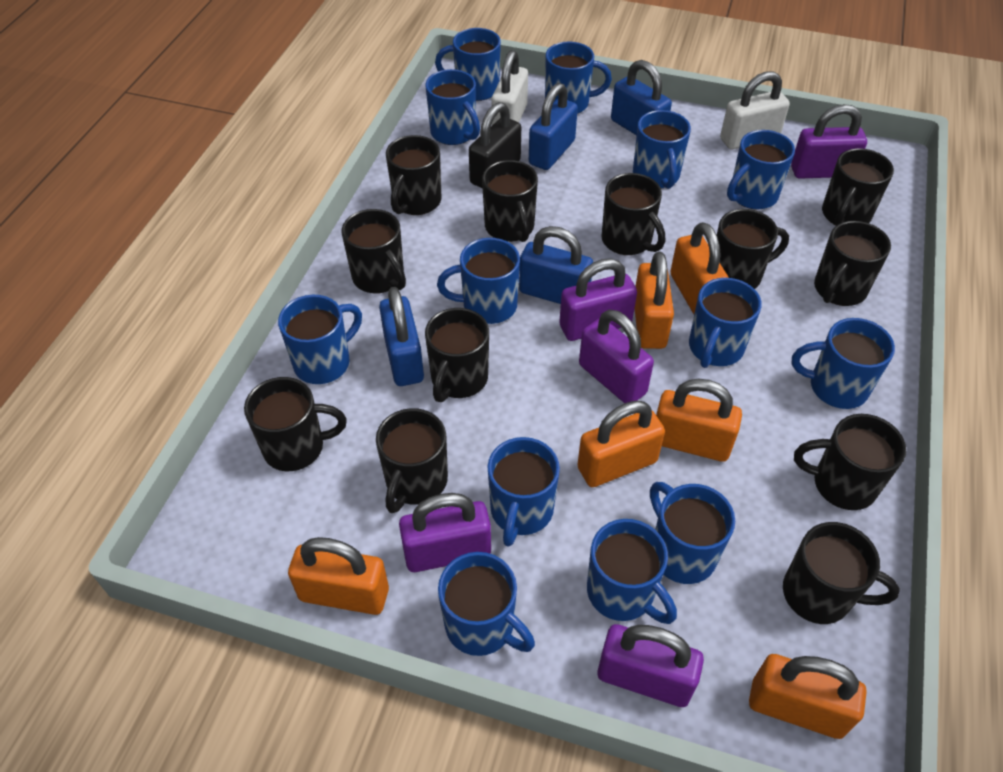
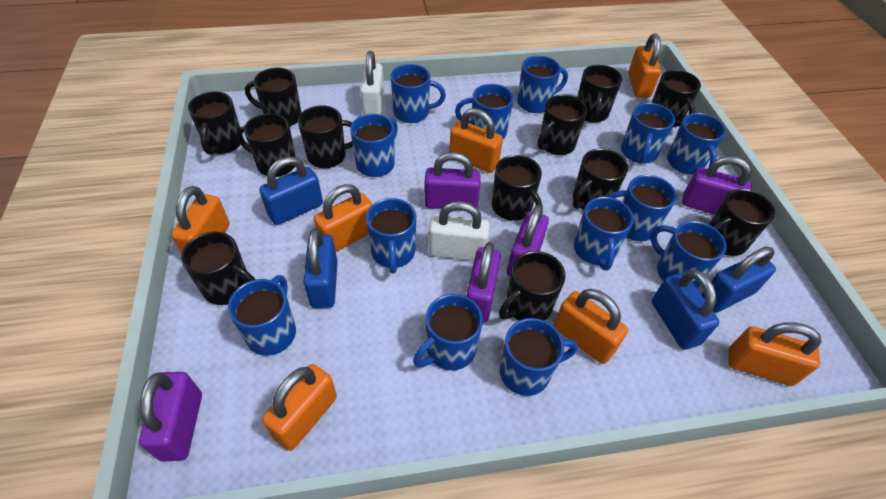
black padlock: [469,102,521,188] = 1 -> none = 0
orange padlock: [288,537,389,615] [577,401,665,487] [635,251,674,349] [656,378,742,462] [670,222,729,314] [749,654,867,739] = 6 -> [171,186,229,254] [262,364,337,451] [314,184,373,252] [449,108,503,173] [554,289,628,364] [628,34,661,98] [728,322,821,386] = 7

